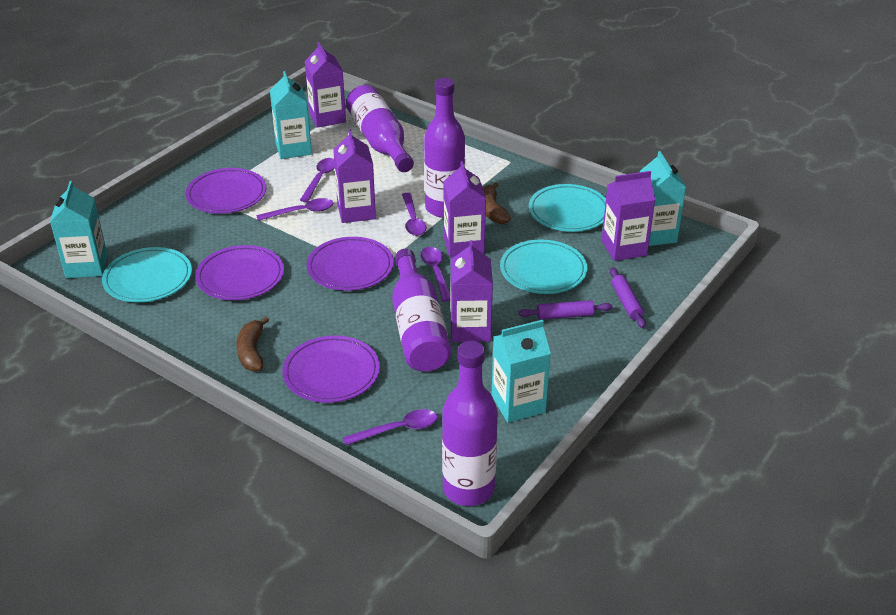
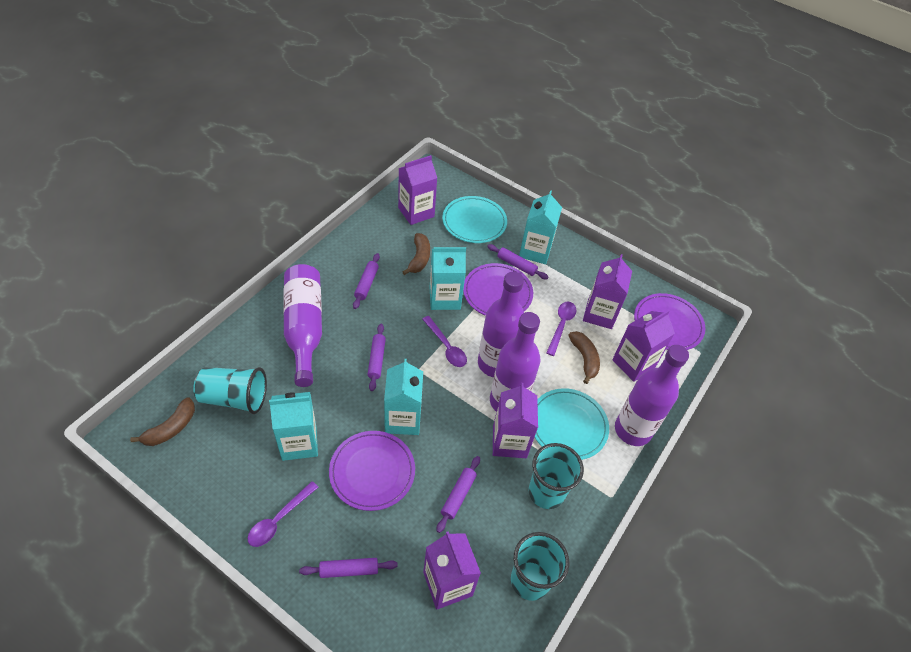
brown banana: [236,316,269,372] [483,182,511,224] = 2 -> [130,397,195,446] [403,233,430,275] [568,331,600,384] = 3
purple plate: [186,168,266,214] [195,245,284,300] [282,336,380,403] [307,237,394,291] = 4 -> [329,431,415,511] [463,263,533,316] [634,293,705,350] = 3
purple rolling pin: [519,300,613,320] [610,268,646,328] = 2 -> [299,558,398,578] [353,253,380,309] [367,324,386,391] [437,456,480,533] [487,244,549,279] = 5
purple spoon: [256,198,333,221] [300,158,335,202] [343,409,438,446] [402,193,426,236] [420,247,450,302] = 5 -> [248,481,318,547] [422,316,467,367] [546,302,576,356] = 3
turquoise cup: none = 0 -> [193,367,267,414] [511,532,569,601] [529,443,584,509] = 3
turquoise plate: [102,247,192,302] [500,239,588,294] [529,184,606,232] = 3 -> [442,196,507,243] [535,388,609,460] = 2

